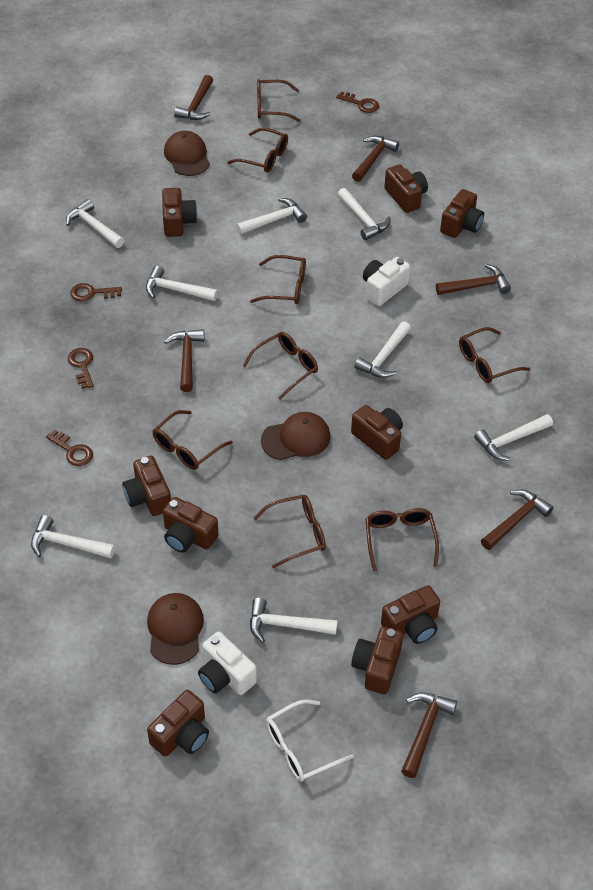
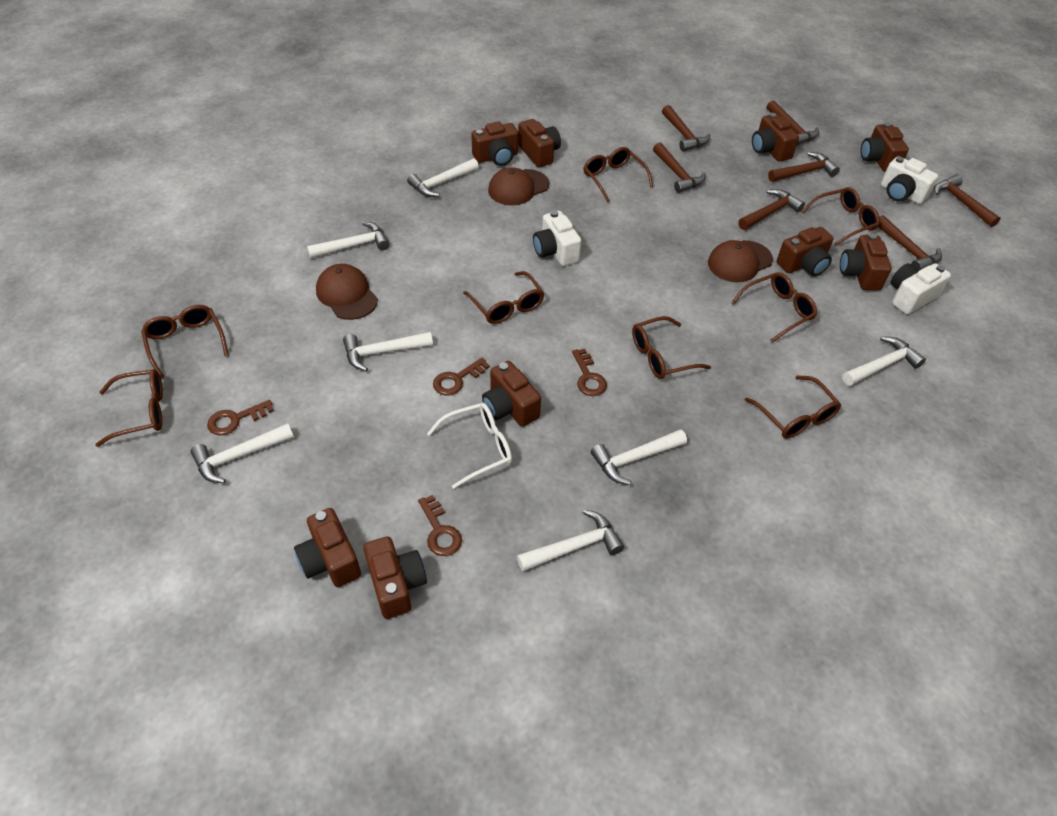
brown hammer: [164,329,205,392] [174,75,213,120] [352,136,399,182] [401,692,457,778] [436,264,511,295] [481,489,554,550] = 6 -> [653,143,706,193] [662,105,710,152] [738,189,805,230] [766,100,819,145] [768,152,840,182] [878,215,942,271] [934,174,1001,227] = 7
white camera: [198,631,257,695] [363,257,410,306] = 2 -> [533,210,581,266] [881,156,938,204] [890,263,951,314] = 3
white hammer: [31,515,115,558] [66,199,124,248] [146,266,218,301] [236,198,307,234] [250,598,338,643] [337,188,390,240] [354,321,411,378] [474,414,553,461] = 8 -> [190,423,294,483] [307,222,390,258] [343,332,433,371] [407,158,479,197] [517,509,624,571] [591,429,687,485] [842,336,926,386] = 7

